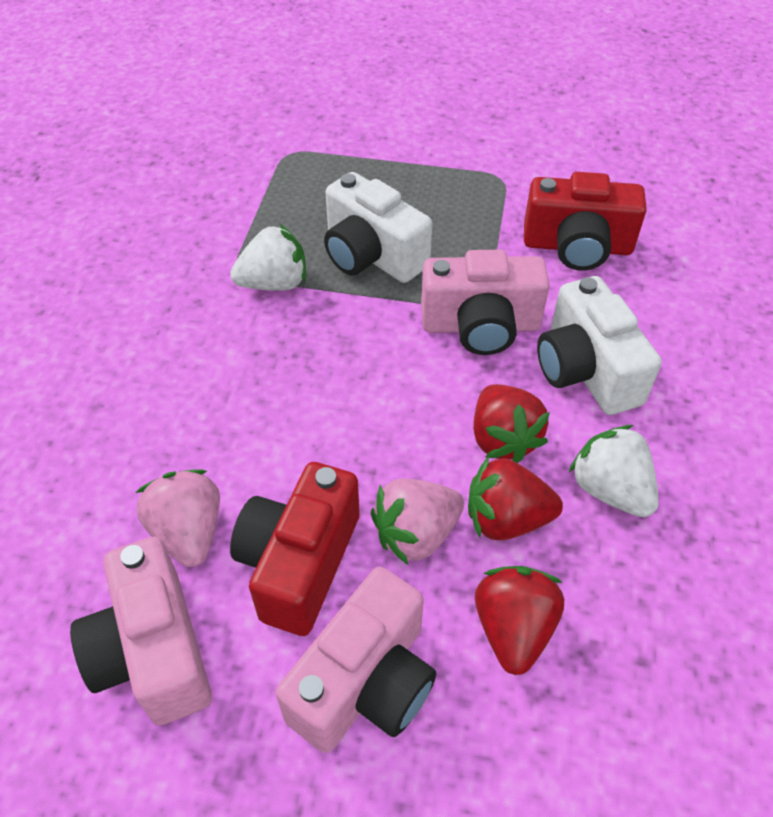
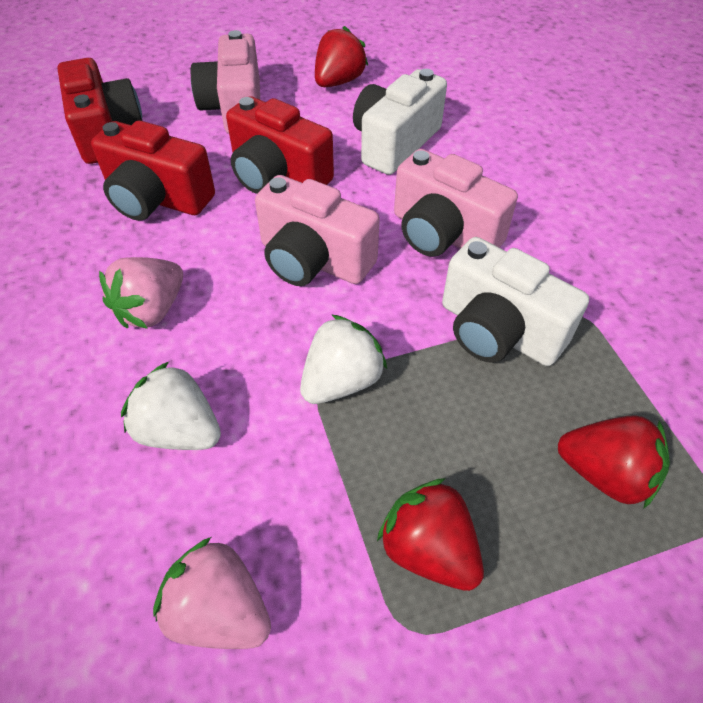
red camera: [230,462,360,636] [524,172,647,271] = 2 -> [57,58,142,164] [91,120,215,221] [226,96,334,194] = 3

